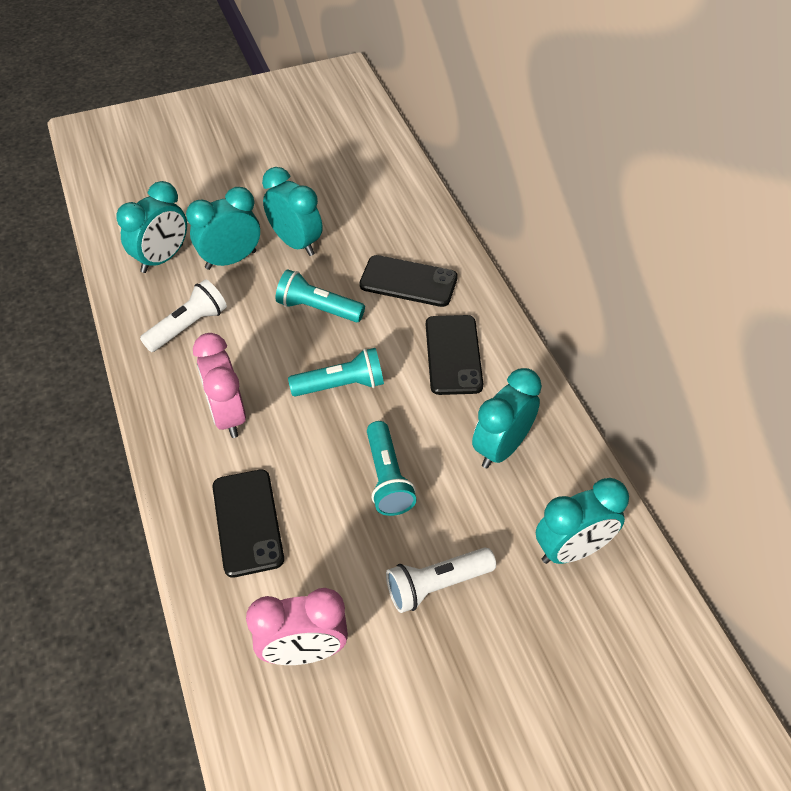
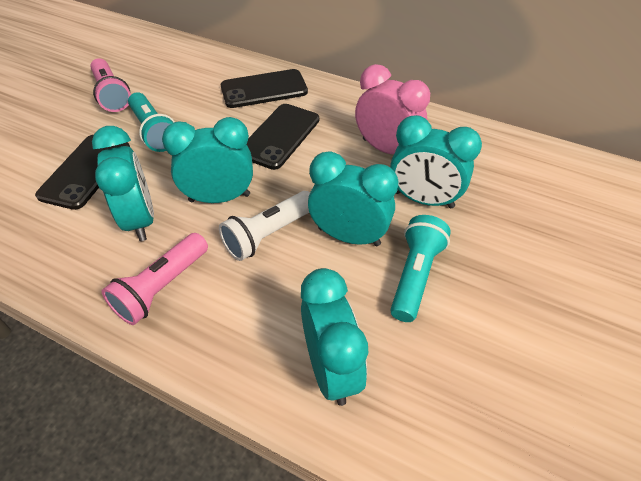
pink clock: [193,333,246,438] [246,588,348,665] = 2 -> [355,64,430,154] = 1
pink flashlight: none = 0 -> [90,58,131,112] [102,233,208,325] = 2
turquoise flashlight: [276,269,365,322] [288,348,384,397] [367,421,417,516] = 3 -> [128,92,175,152] [390,215,451,322] = 2
white flashlight: [140,279,227,352] [386,547,496,613] = 2 -> [219,191,310,261] = 1

